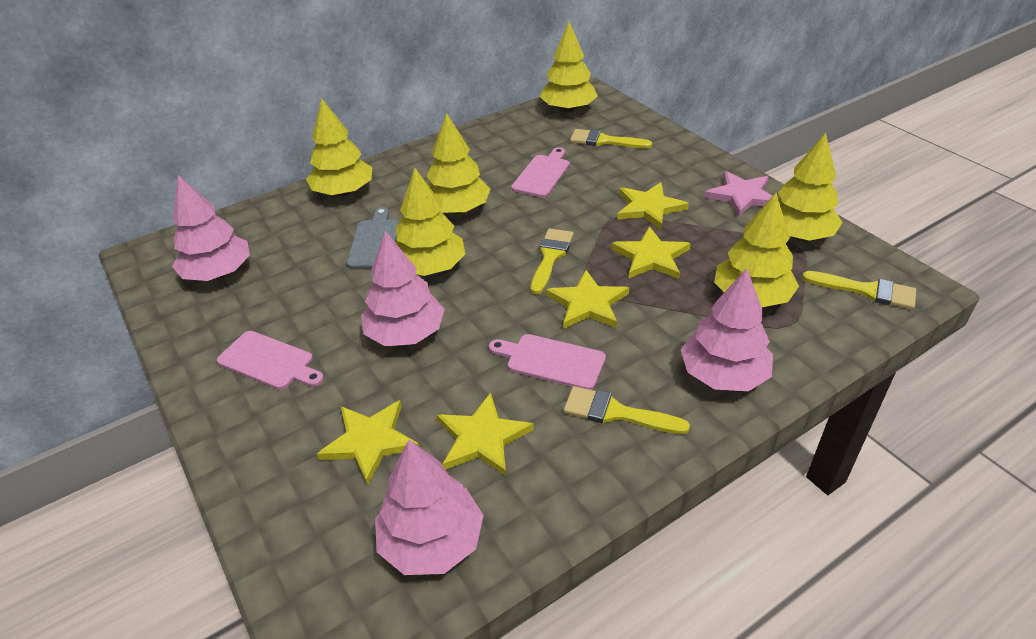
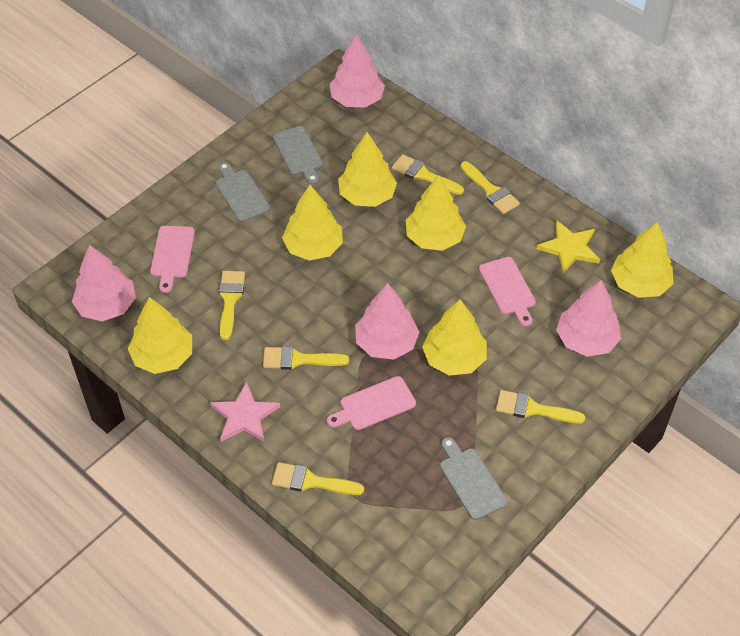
grey cutting board: [347,207,399,268] = 1 -> [216,162,270,222] [273,126,323,185] [440,437,507,520] = 3
yellow brush: [531,228,574,294] [564,386,690,434] [570,129,652,149] [802,271,916,309] = 4 -> [219,271,245,340] [263,346,349,370] [272,462,364,495] [392,154,464,195] [461,161,520,214] [496,390,585,424] = 6
yellow star: [317,400,419,485] [437,393,534,476] [546,270,629,329] [612,226,691,279] [617,182,689,230] = 5 -> [537,221,600,273] = 1

